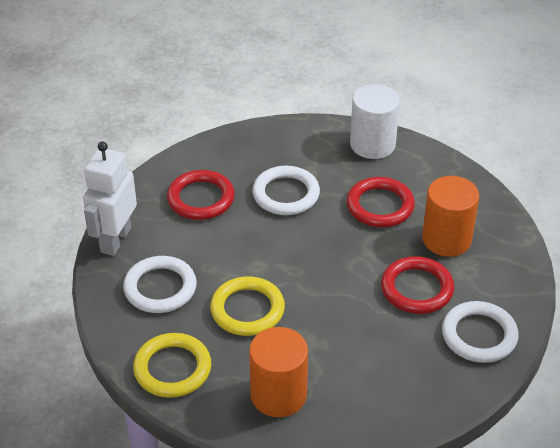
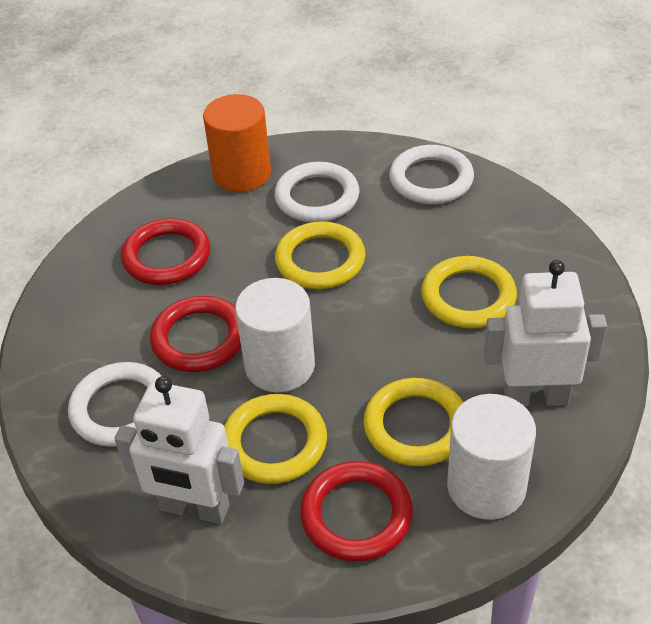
orange cylinder: [249,327,308,417] [422,176,479,257] = 2 -> [203,94,271,192] = 1
white cylinder: [350,84,400,159] = 1 -> [235,278,315,393] [447,394,536,520] = 2
white robot: [83,141,137,256] = 1 -> [114,376,244,524] [484,260,607,407] = 2
yellow ring: [133,333,211,398] [210,276,285,336] = 2 -> [224,394,327,484] [275,221,366,289] [364,378,463,466] [421,256,517,328] = 4

